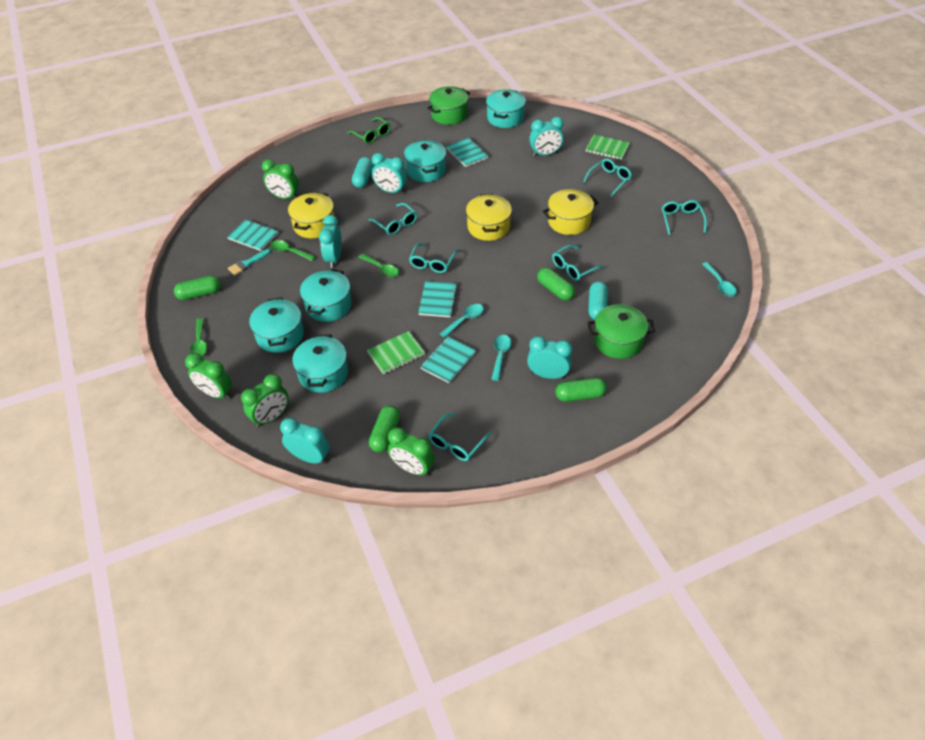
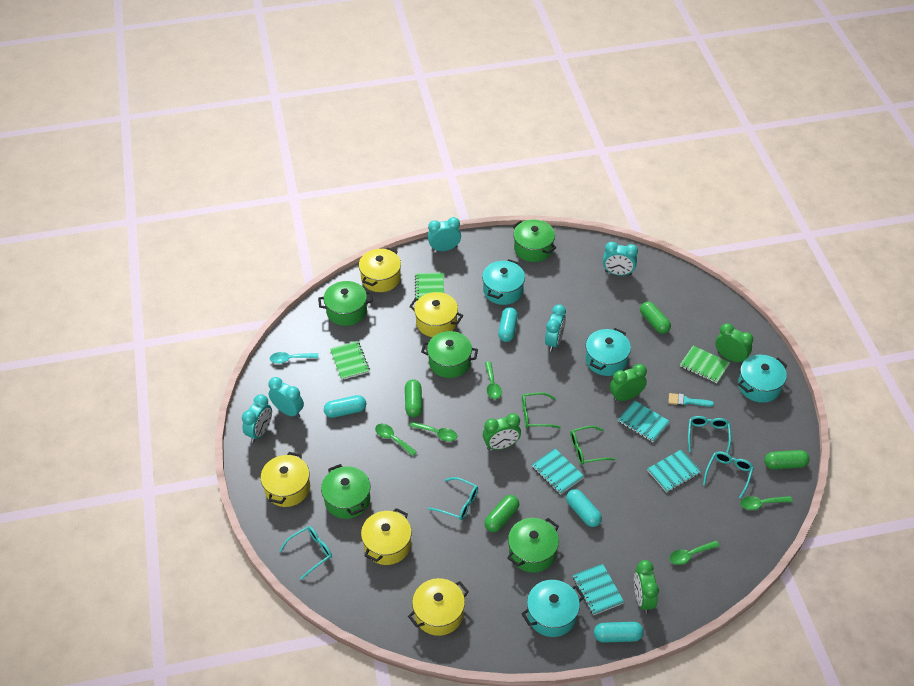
green glasses: [347,117,390,144] = 1 -> [522,392,561,428] [570,426,615,465] = 2
green notebook: [367,331,425,374] [586,135,630,160] = 2 -> [330,341,370,380] [415,273,444,302] [680,346,730,383] = 3
green pot: [427,86,470,125] [587,304,655,359] = 2 -> [318,281,373,326] [321,464,370,519] [421,331,478,378] [507,518,559,573] [512,220,557,262] = 5
green spoon: [190,318,207,356] [270,240,315,261] [358,254,399,277] = 3 -> [375,424,417,456] [409,421,457,441] [485,362,502,399] [669,541,719,565] [740,496,793,510] = 5
turquoise capsule: [352,157,373,188] [589,282,608,320] = 2 -> [324,395,366,418] [498,307,518,342] [566,489,602,527] [594,622,644,643] = 4
turquoise glasses: [369,203,417,235] [409,243,457,273] [429,413,491,461] [552,245,604,281] [583,159,632,197] [662,200,707,235] = 6 -> [279,526,332,580] [428,477,478,520] [688,416,731,454] [703,451,754,499] = 4
turquoise pot: [249,297,304,353] [292,334,348,393] [300,269,352,322] [404,140,446,182] [486,89,526,128] = 5 -> [482,259,525,305] [521,580,584,637] [586,328,631,376] [738,355,787,403] = 4
turquoise spoon: [440,304,484,338] [491,335,511,381] [702,262,737,297] = 3 -> [270,352,319,364] = 1
yellow pot: [288,192,334,238] [466,194,512,241] [543,189,599,235] = 3 -> [260,452,310,507] [359,247,401,292] [361,508,412,565] [408,578,469,636] [409,292,463,337] = 5

